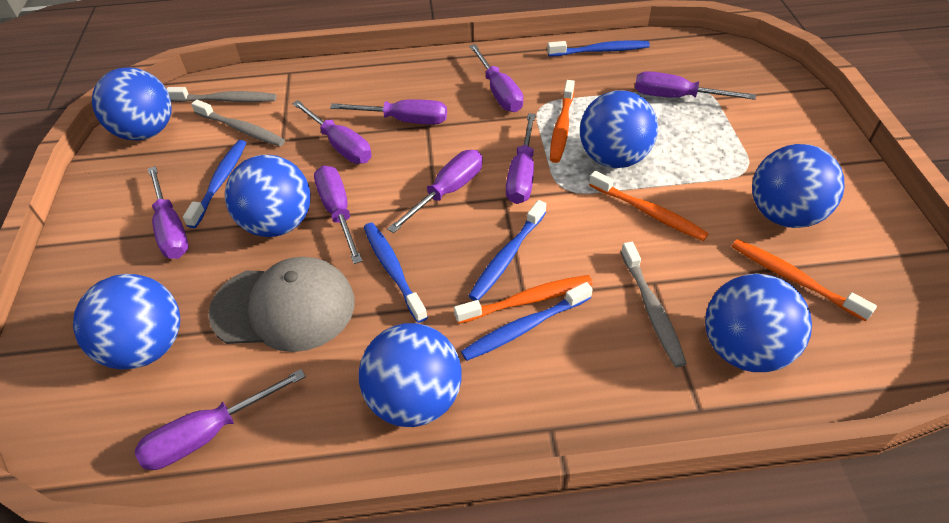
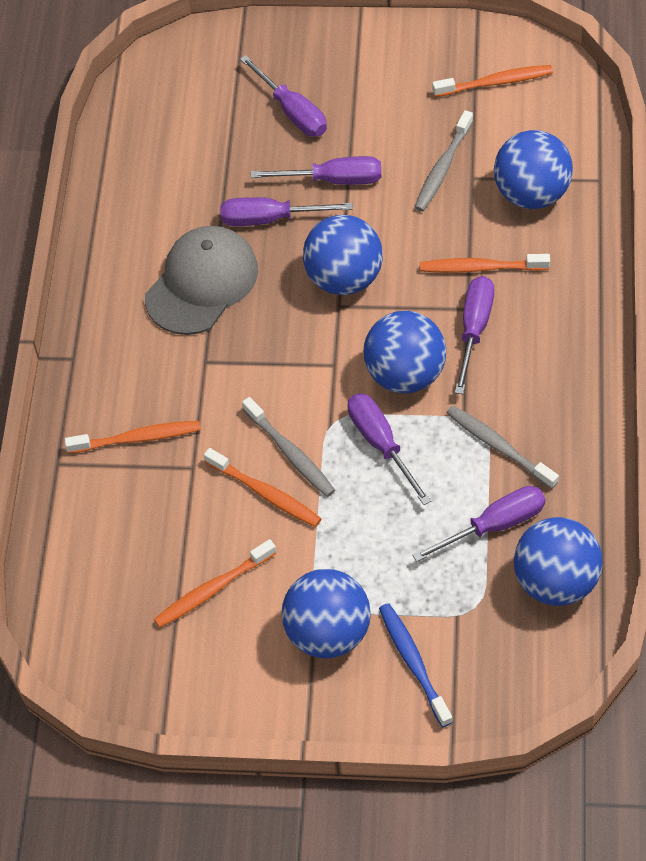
blue ball: [73,274,180,370] [92,67,172,141] [225,155,310,237] [359,323,462,427] [580,90,658,168] [705,273,812,372] [752,144,845,228] = 7 -> [282,569,371,658] [303,215,383,295] [364,311,446,393] [494,130,573,209] [514,517,603,606] = 5
blue toothbrush: [183,140,246,228] [364,223,428,323] [461,282,593,361] [469,200,546,301] [547,40,650,57] = 5 -> [379,603,453,727] = 1
orange toothbrush: [454,275,593,324] [550,80,575,163] [589,171,709,241] [732,239,877,322] = 4 -> [65,421,201,454] [154,539,276,628] [204,448,322,527] [420,254,550,273] [432,65,553,97] = 5
purple screwdriver: [135,369,306,470] [148,166,189,259] [292,100,372,164] [314,165,362,264] [330,99,447,125] [387,150,483,233] [469,44,523,112] [506,113,536,204] [635,71,756,100] = 9 -> [221,197,353,226] [240,55,327,136] [251,156,381,185] [347,393,431,505] [412,486,545,562] [455,276,494,394] = 6

